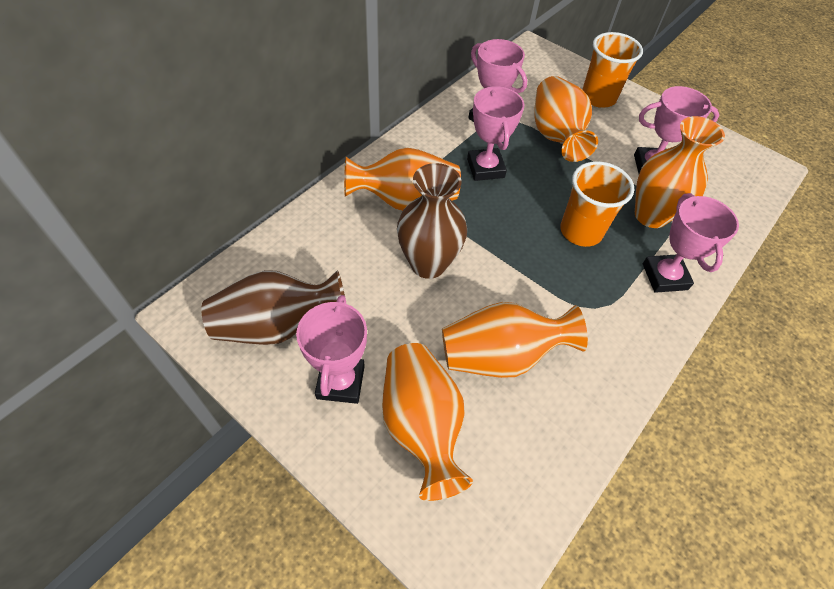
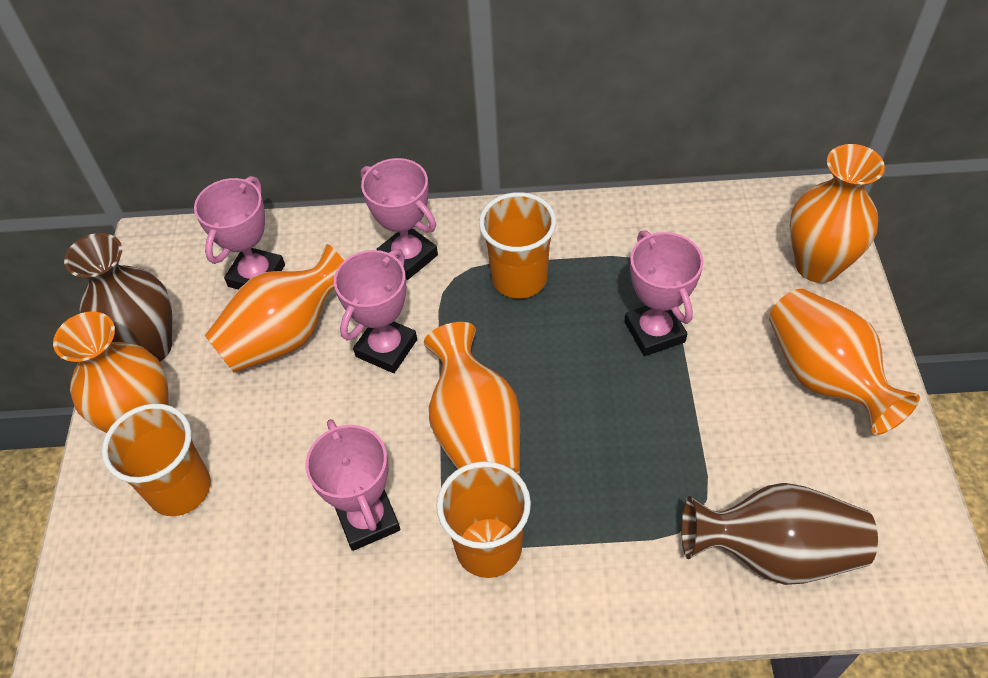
orange cup: [560,161,634,247] [582,32,643,108] = 2 -> [102,403,211,516] [437,461,531,578] [479,192,556,298] = 3

